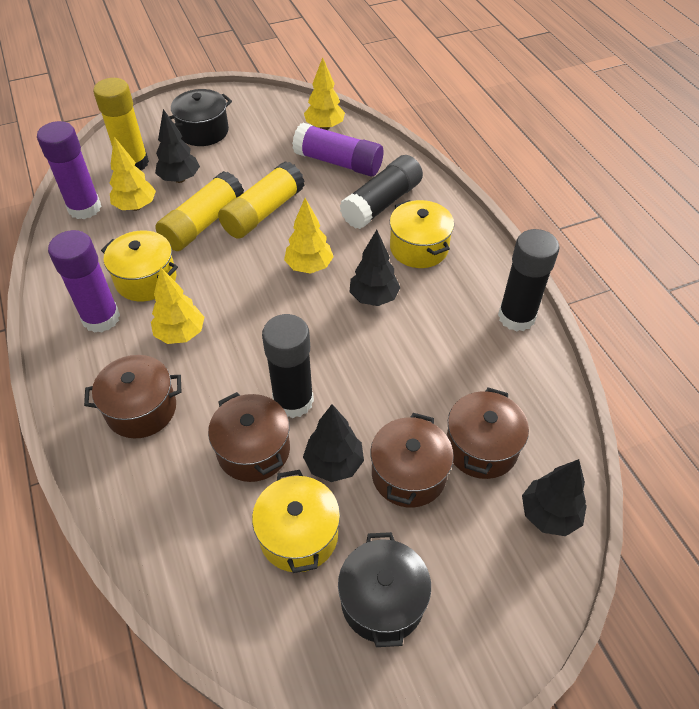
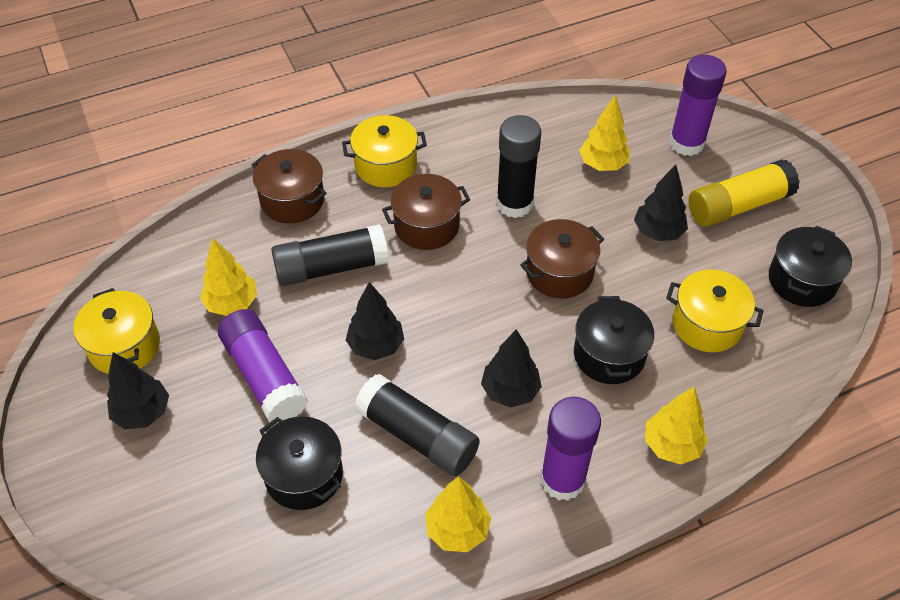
black pot: [169,89,232,146] [338,532,431,647] = 2 -> [256,416,343,510] [574,296,654,384] [769,226,852,307] = 3
brown pot: [84,355,182,439] [208,392,290,482] [370,413,454,508] [447,388,529,479] = 4 -> [252,149,327,223] [382,174,470,250] [520,219,604,299] = 3
yellow glue stick: [93,78,149,170] [156,171,244,251] [218,161,305,238] = 3 -> [688,159,800,227] = 1

